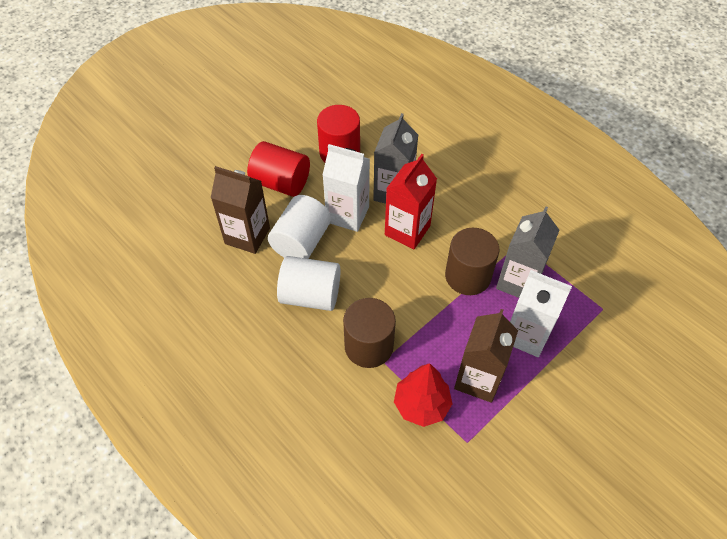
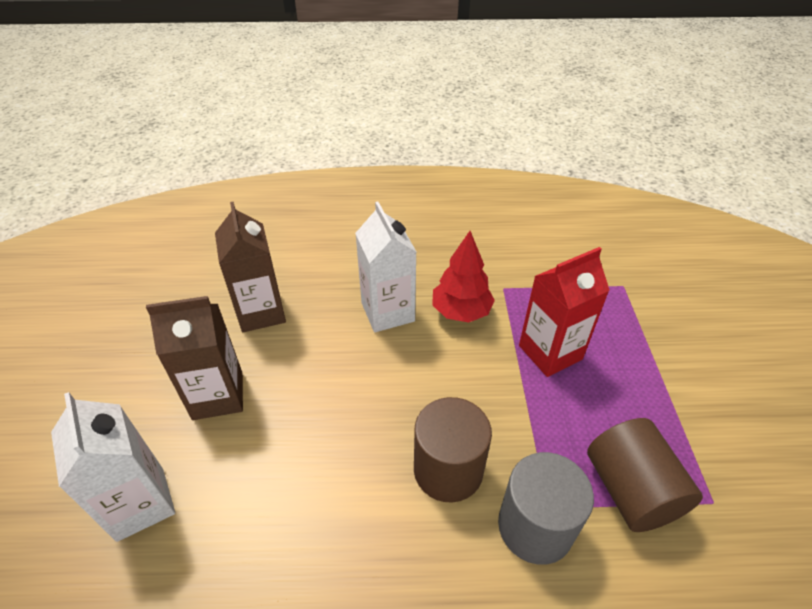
grey carton: [373,113,418,204] [496,206,560,298] = 2 -> none = 0
grey cylinder: none = 0 -> [498,452,594,565] = 1
red cylinder: [247,141,310,197] [317,105,360,162] = 2 -> none = 0
white cylinder: [268,195,331,259] [277,256,340,311] = 2 -> none = 0

